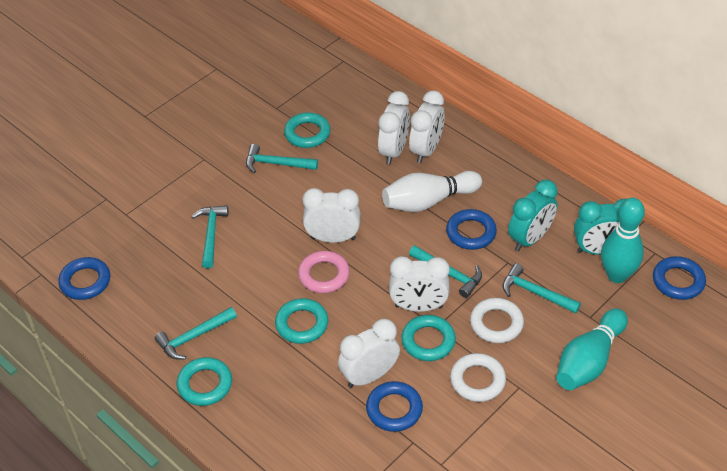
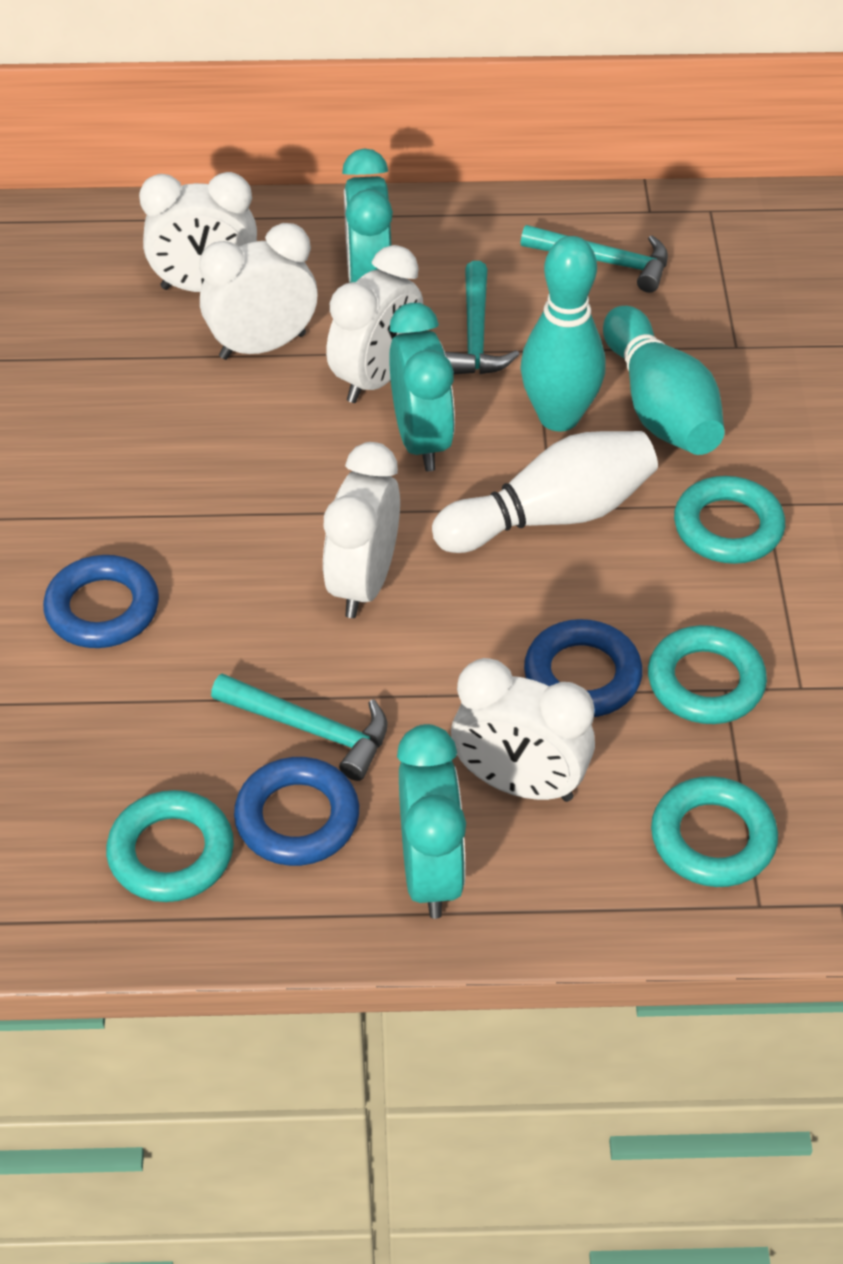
blue ring: [58,257,110,300] [366,381,423,432] [446,209,497,250] [653,256,706,300] = 4 -> [43,555,159,648] [234,757,359,866] [524,619,643,717] = 3
pink ring: [298,251,350,293] = 1 -> none = 0
turquoise clock: [508,180,558,251] [574,199,626,255] = 2 -> [342,148,393,283] [389,303,455,471] [397,724,466,919] = 3
turquoise hammer: [155,307,237,360] [191,205,229,268] [246,144,318,173] [409,245,482,298] [503,263,581,314] = 5 -> [211,673,388,781] [445,261,520,374] [521,225,668,293] = 3
white ring: [450,353,506,402] [470,298,524,343] = 2 -> none = 0

